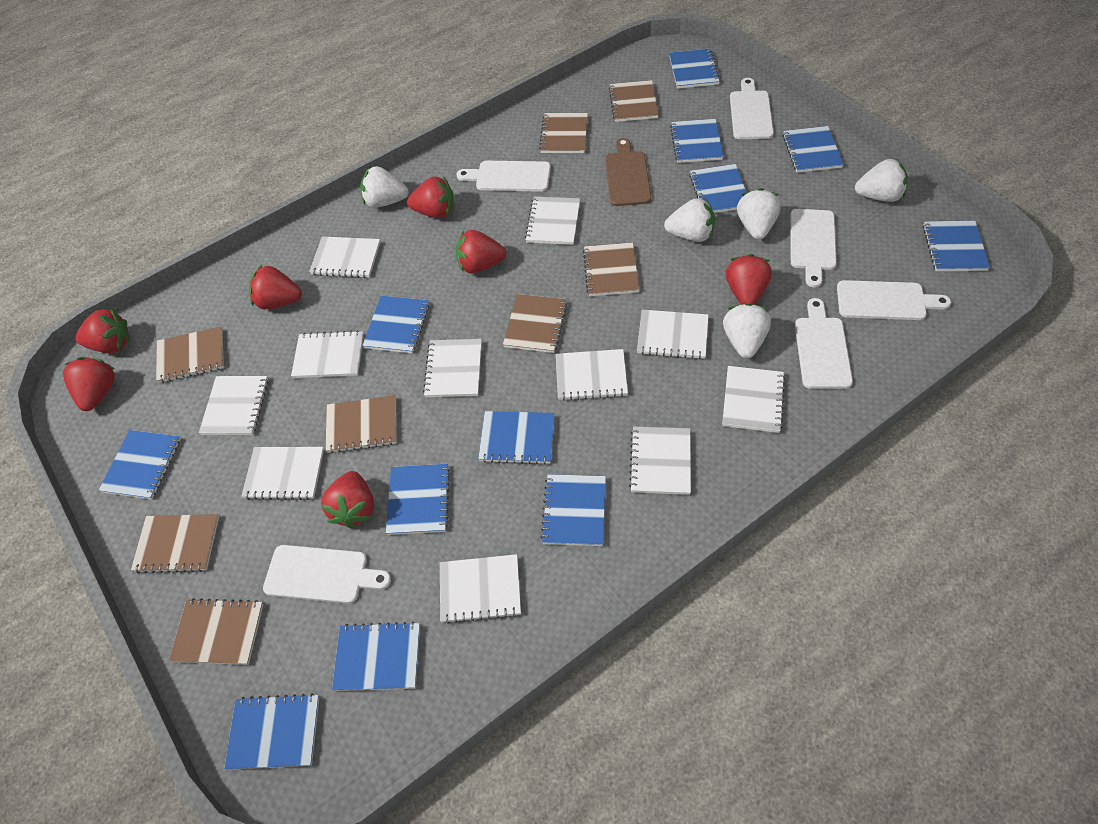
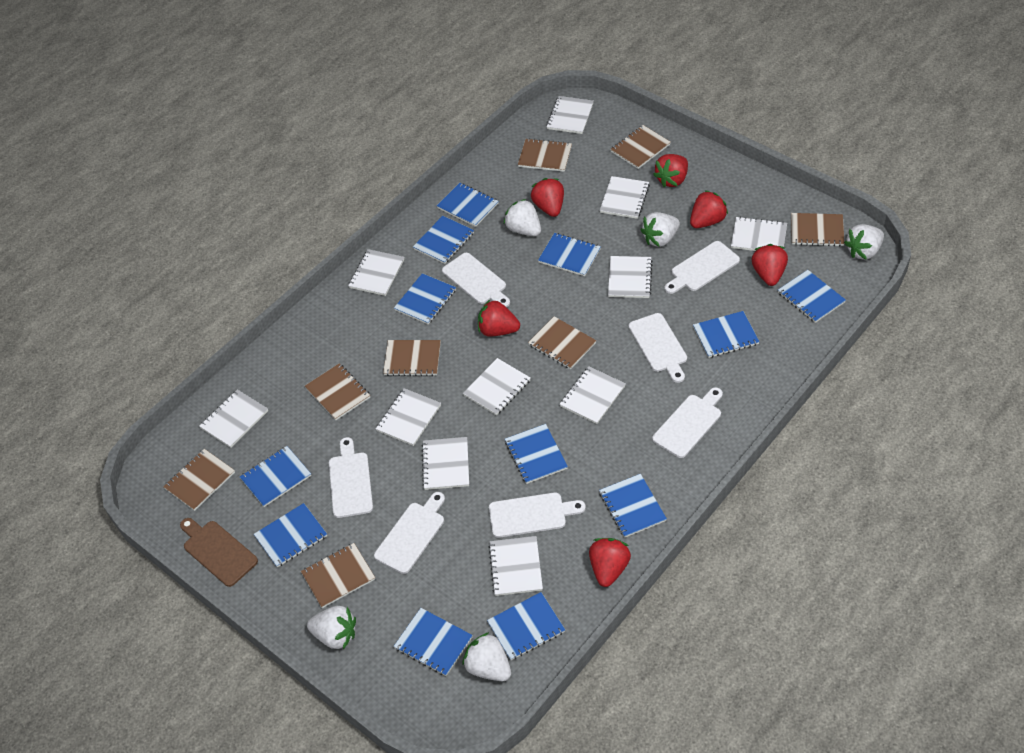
red strawberry: [63,357,115,411] [75,308,130,353] [249,265,302,309] [321,471,374,529] [407,176,454,218] [455,230,506,273] [726,254,772,305] = 7 -> [478,300,520,337] [531,178,564,217] [589,538,631,587] [653,154,688,187] [690,190,728,228] [752,244,788,286] = 6
white cutting board: [263,545,391,604] [457,161,551,192] [730,78,774,139] [790,209,837,288] [795,298,853,389] [837,280,951,320] = 6 -> [329,437,373,518] [374,492,445,574] [442,253,510,307] [489,492,586,538] [629,313,687,383] [652,387,723,458] [665,241,740,294] = 7

